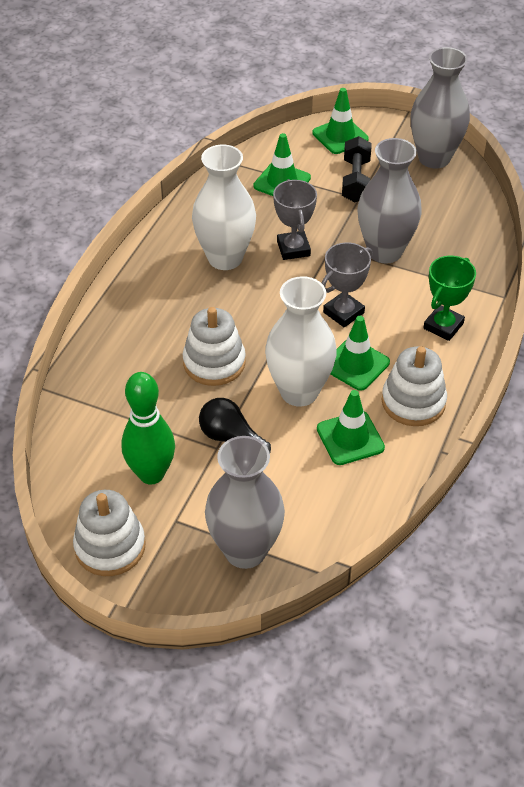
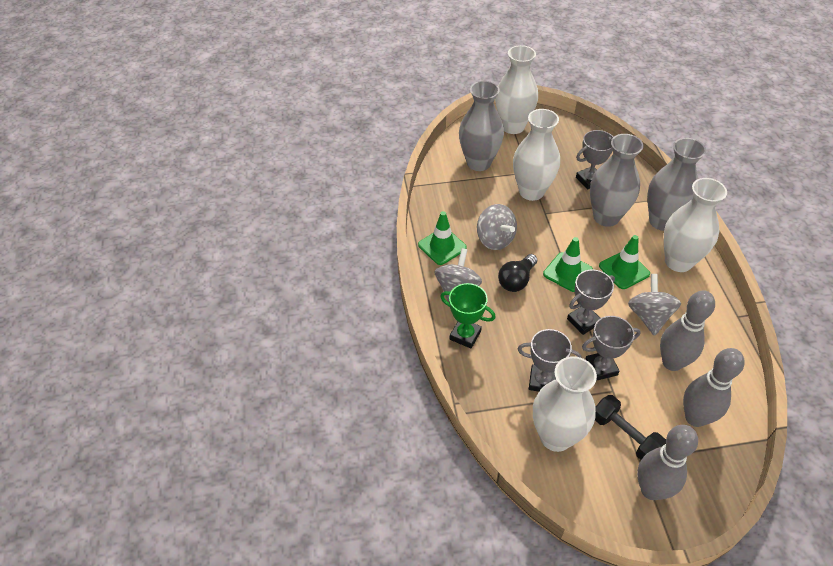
green bowling pin: [121,372,175,485] = 1 -> none = 0
green traffic cone: [253,133,311,196] [312,88,369,154] [317,390,385,465] [330,316,390,391] = 4 -> [418,211,467,265] [543,237,593,292] [599,235,650,289] = 3
grey bowling pin: none = 0 -> [637,425,698,500] [660,290,715,371] [683,348,745,427] = 3
grey spinning top: none = 0 -> [434,248,482,302] [477,204,517,250] [628,274,681,336] = 3
grey trophy: [273,179,317,260] [322,242,373,328] = 2 -> [518,329,581,392] [567,270,615,335] [576,130,614,189] [582,316,641,381] = 4
white stacking toy: [73,490,146,576] [183,307,246,386] [382,346,447,426] = 3 -> none = 0
white vase: [192,145,256,270] [265,276,337,407] = 2 -> [495,45,538,134] [513,109,560,201] [533,356,597,452] [664,178,727,272] = 4

